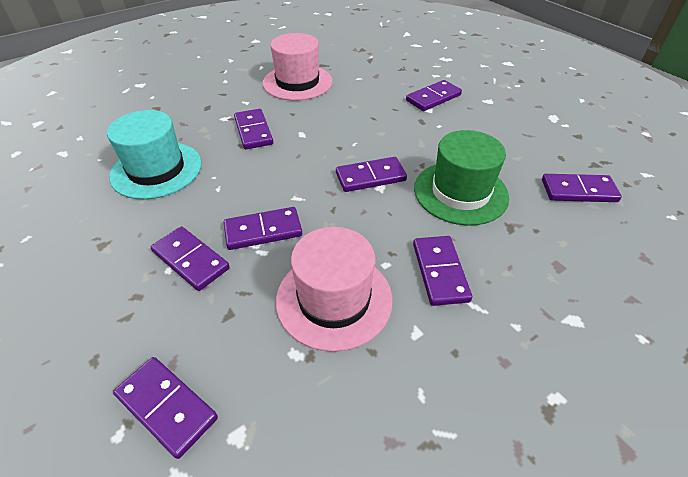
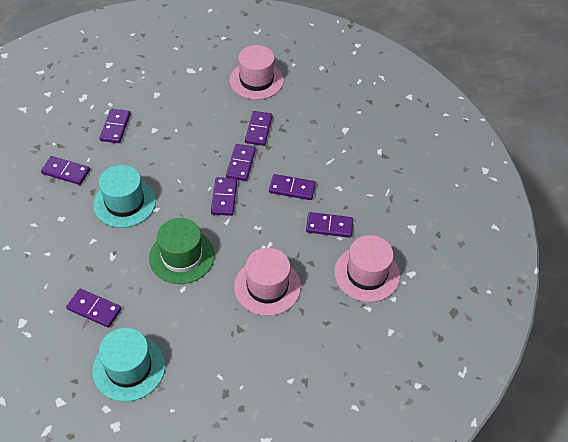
pink hat: [263,33,332,101] [276,227,393,352] = 2 -> [229,45,284,100] [234,248,301,316] [334,235,400,302] = 3
turquoise hat: [107,110,202,199] = 1 -> [92,328,166,402] [93,165,156,228] = 2

